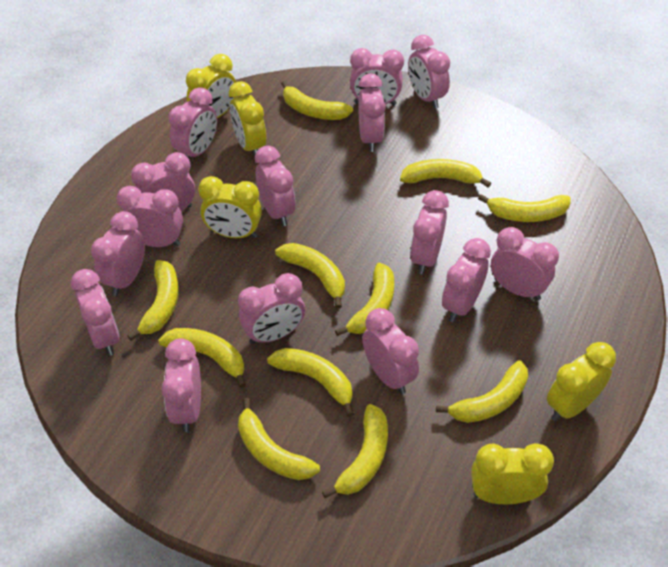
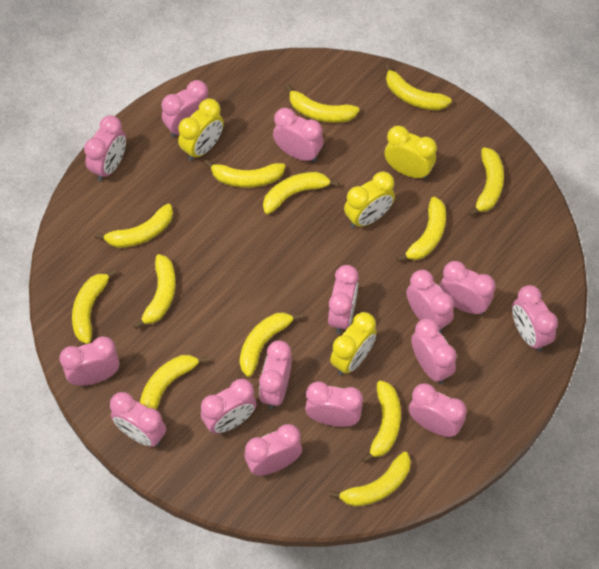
yellow banana: [128,260,179,341] [158,328,246,388] [238,398,320,480] [267,348,354,417] [275,243,345,309] [281,81,353,120] [322,404,388,498] [335,263,394,336] [400,159,491,187] [436,360,528,423] [478,194,571,222] = 11 -> [72,269,117,344] [95,204,173,248] [133,254,176,329] [140,355,208,410] [204,159,285,188] [240,312,303,377] [263,172,339,214] [285,84,359,123] [329,452,411,507] [362,380,401,463] [384,63,452,110] [397,197,446,262] [468,147,504,217] = 13
yellow clock: [186,54,236,118] [198,176,262,238] [229,81,266,158] [471,443,554,504] [547,342,616,421] = 5 -> [178,99,224,161] [330,312,377,375] [344,171,395,228] [385,125,437,179] = 4

